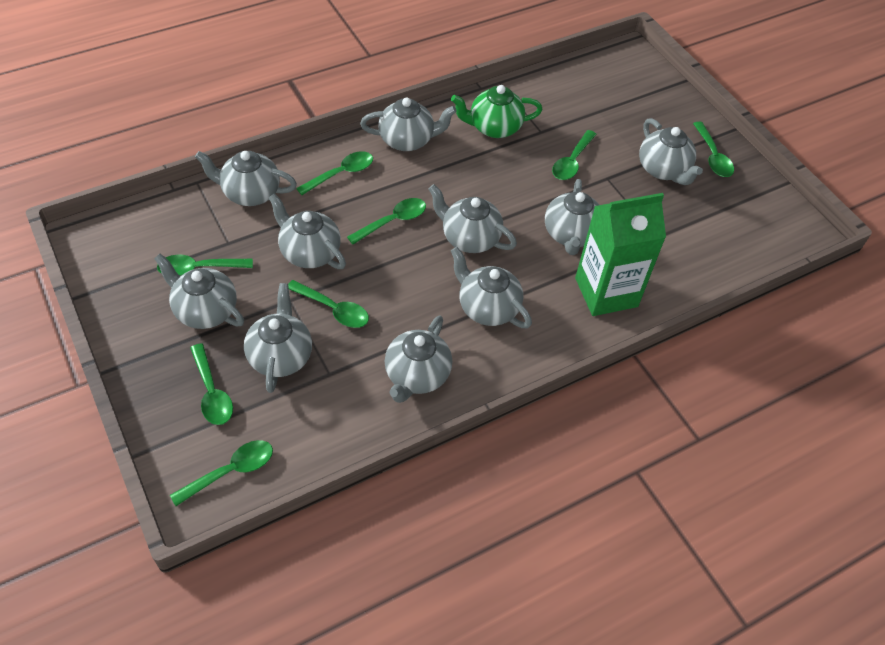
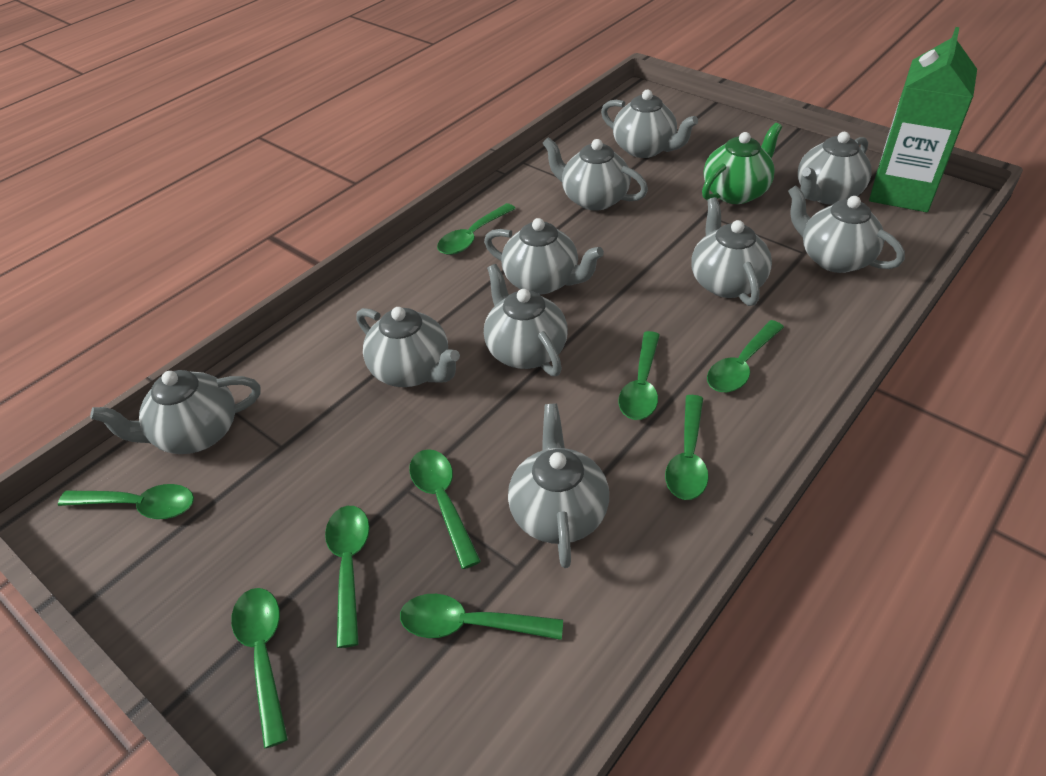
green spoon: [157,255,253,276] [170,440,273,506] [190,343,233,425] [288,280,369,328] [296,151,373,195] [347,198,426,244] [552,130,597,180] [693,122,734,177] = 8 -> [58,484,194,519] [231,588,288,748] [325,506,369,648] [400,594,563,640] [409,449,481,569] [437,203,516,255] [618,331,660,420] [665,395,709,500] [707,320,784,392] = 9

